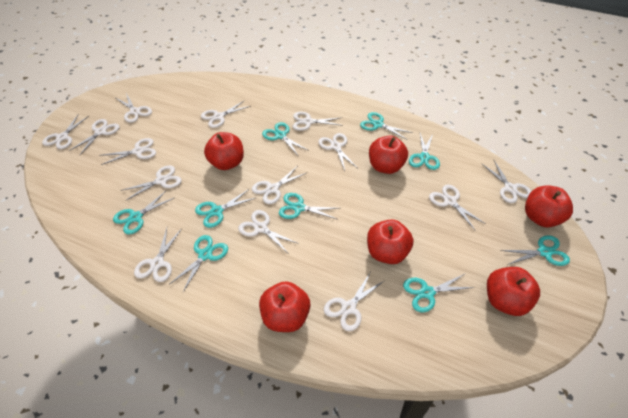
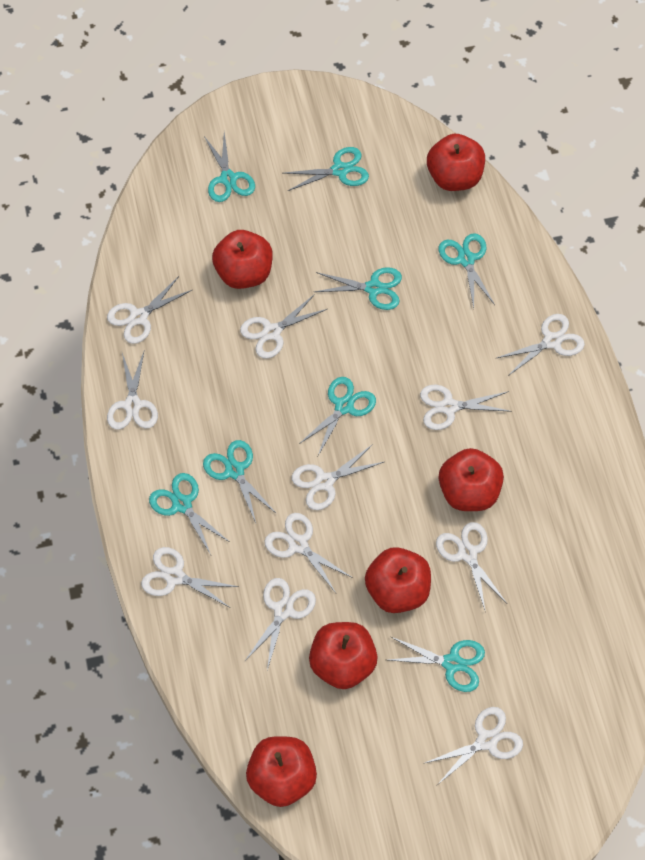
turquoise scissors: [113,191,174,235] [170,235,228,292] [195,189,255,228] [262,122,309,157] [279,193,339,219] [360,112,413,140] [403,273,475,312] [409,133,440,170] [500,235,570,266] = 9 -> [149,473,230,555] [203,440,277,523] [204,132,255,202] [283,147,369,191] [299,377,376,455] [314,267,402,310] [388,637,485,692] [439,233,495,308] = 8
white scissors: [42,114,89,149] [69,119,119,156] [99,138,156,165] [116,93,152,123] [121,165,182,201] [134,228,181,282] [201,100,251,128] [238,210,299,253] [252,167,306,204] [293,112,343,131] [318,133,357,171] [324,273,384,331] [429,185,486,231] [482,160,531,203] = 14 -> [107,276,192,344] [107,352,158,430] [141,547,239,608] [240,294,327,359] [244,578,316,670] [264,513,353,593] [292,444,384,510] [420,385,512,430] [423,707,523,785] [436,522,507,613] [495,314,585,376] = 11

